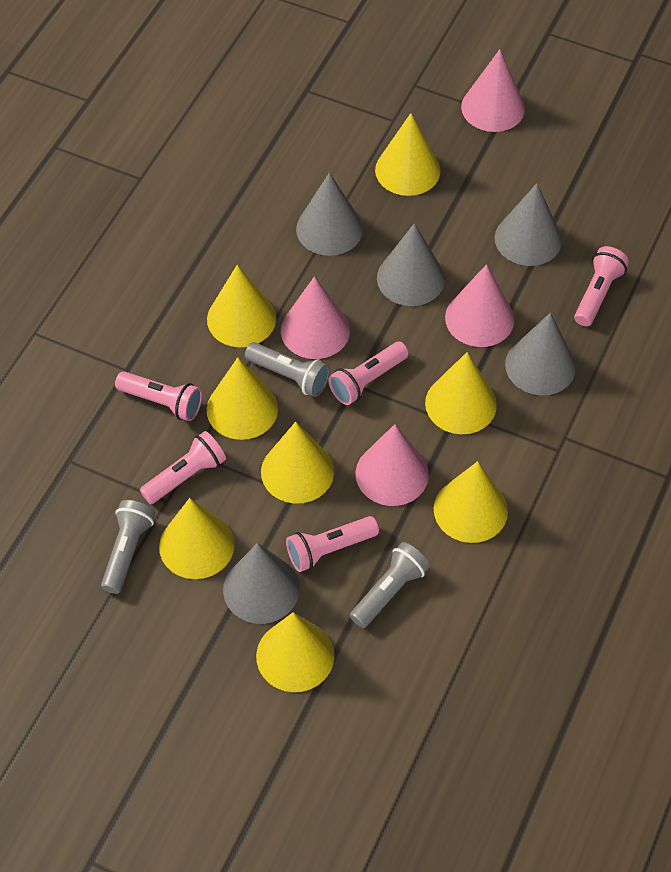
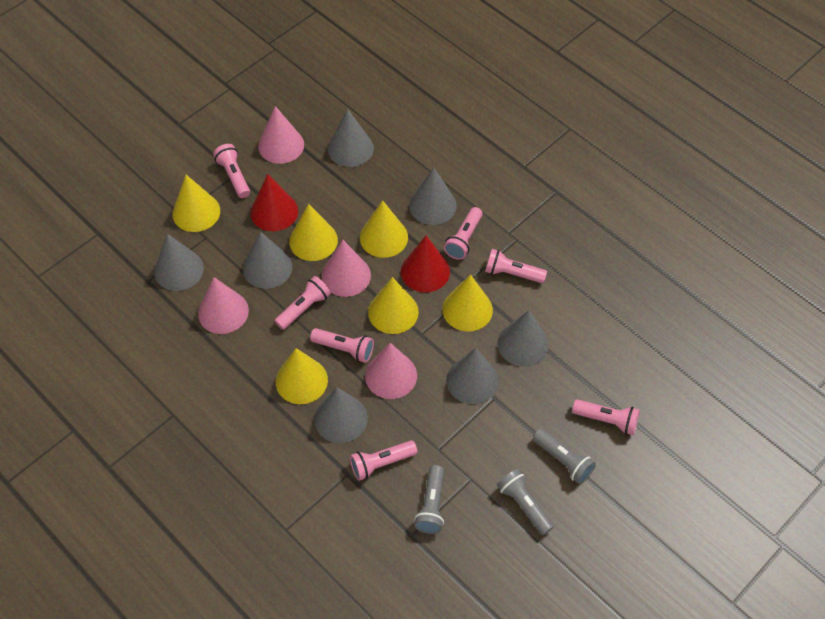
grey cone: [223,543,300,624] [296,173,363,256] [377,223,445,306] [495,183,562,266] [505,313,576,395] = 5 -> [154,234,204,291] [243,231,292,289] [314,387,368,443] [328,110,374,167] [409,168,457,225] [446,348,499,404] [497,310,549,367] = 7
pink flashlight: [115,371,202,421] [140,431,226,504] [286,516,379,572] [329,342,409,405] [574,246,629,326] = 5 -> [213,144,250,198] [275,276,331,330] [310,328,374,363] [350,440,418,481] [444,207,483,260] [485,249,547,283] [572,399,640,435] = 7
red cone: none = 0 -> [250,174,298,231] [401,236,450,293] = 2
yellow cone: [159,498,235,579] [207,265,276,347] [207,357,278,440] [256,612,335,692] [261,422,334,504] [375,113,440,196] [425,352,497,434] [434,461,508,543] = 8 -> [172,175,220,232] [276,348,328,404] [289,204,338,261] [360,200,408,258] [368,277,419,334] [442,274,493,331] = 6

